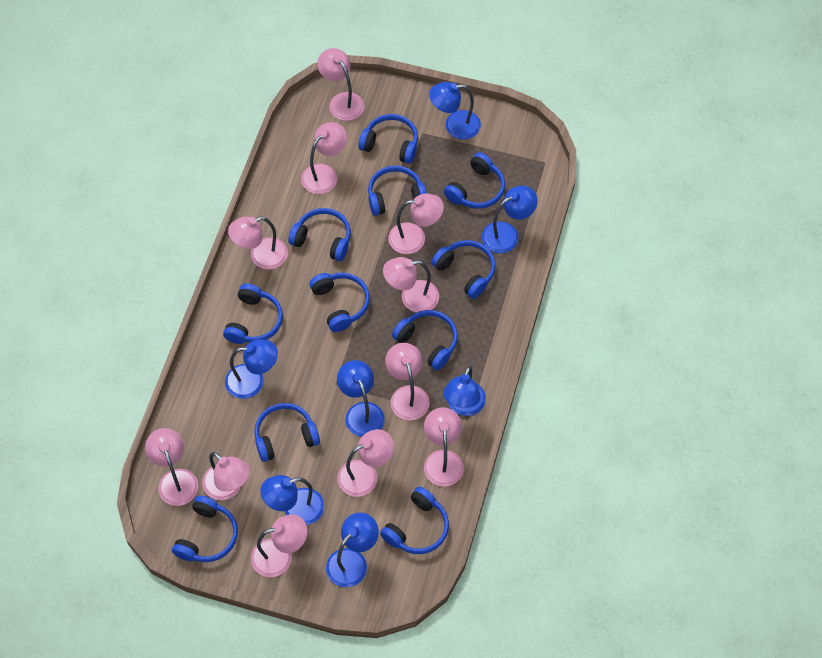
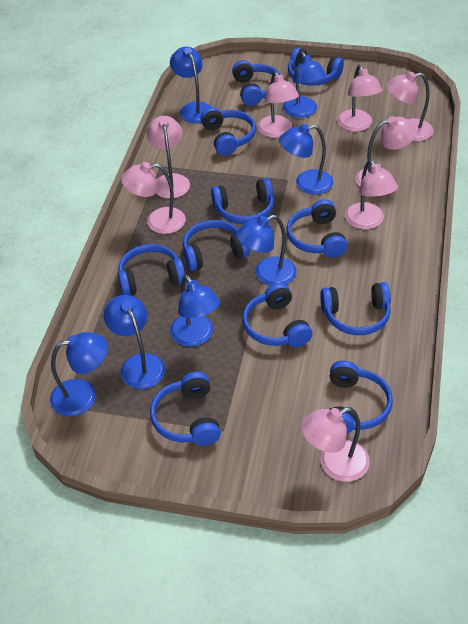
pink lamp: [145,428,198,506] [202,452,250,500] [228,217,288,269] [251,514,307,577] [301,122,347,194] [317,48,364,121] [337,429,394,497] [383,257,439,313] [385,343,430,421] [388,194,444,254] [424,407,464,487] = 11 -> [121,162,186,234] [147,116,190,199] [257,71,299,138] [301,407,370,482] [337,65,382,132] [345,159,398,229] [355,116,417,187] [386,72,434,141] = 8

